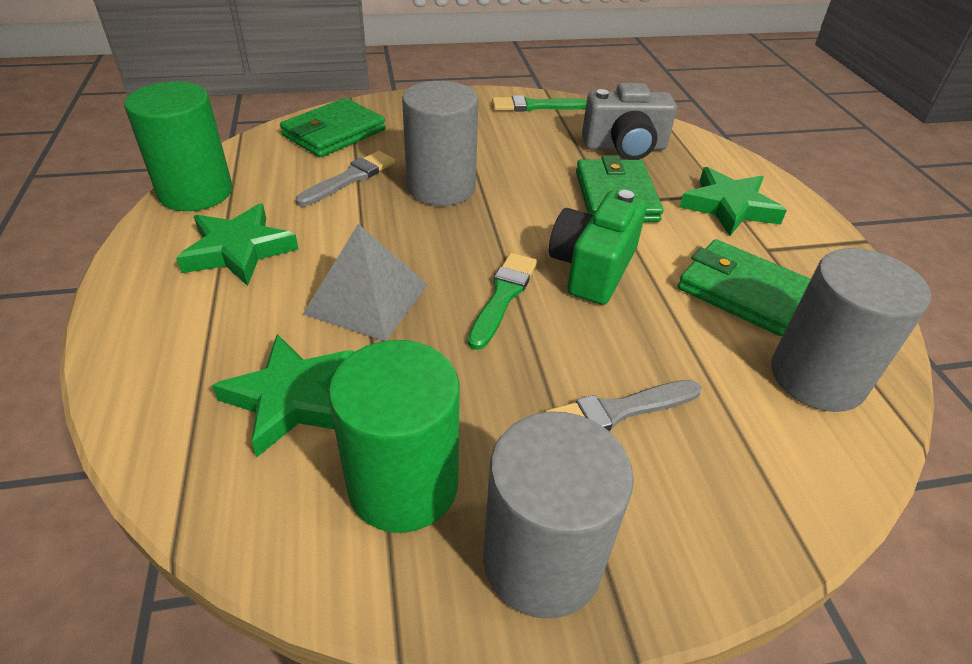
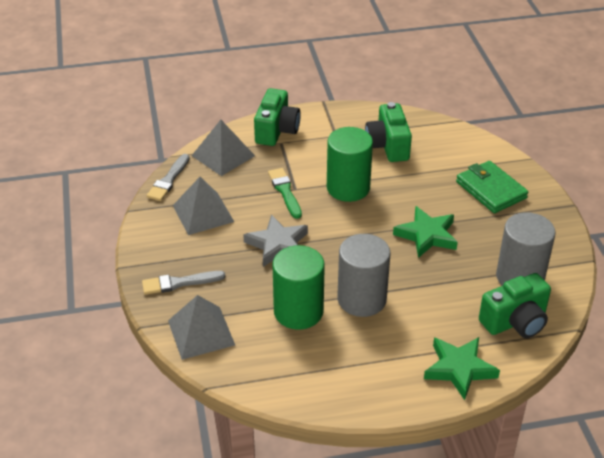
green brush: [468,253,537,350] [492,95,587,111] = 2 -> [268,168,302,219] = 1
green camera: [549,190,647,305] = 1 -> [254,88,301,146] [365,102,412,162] [479,273,551,338] = 3
green star: [176,203,298,286] [212,334,354,457] [679,167,787,236] = 3 -> [393,206,458,258] [424,337,500,400] = 2
green wallet: [280,98,386,157] [576,155,664,222] [678,239,811,336] = 3 -> [456,161,528,213] = 1
grey camera: [582,83,677,160] = 1 -> none = 0
grey cylinder: [402,81,478,206] [483,411,634,618] [771,248,931,412] = 3 -> [337,234,391,317] [496,212,556,286] = 2
grey pyramid: [303,224,428,341] = 1 -> [168,295,235,360] [173,177,234,235] [192,120,255,176] = 3
grey star: none = 0 -> [243,215,308,267] = 1

